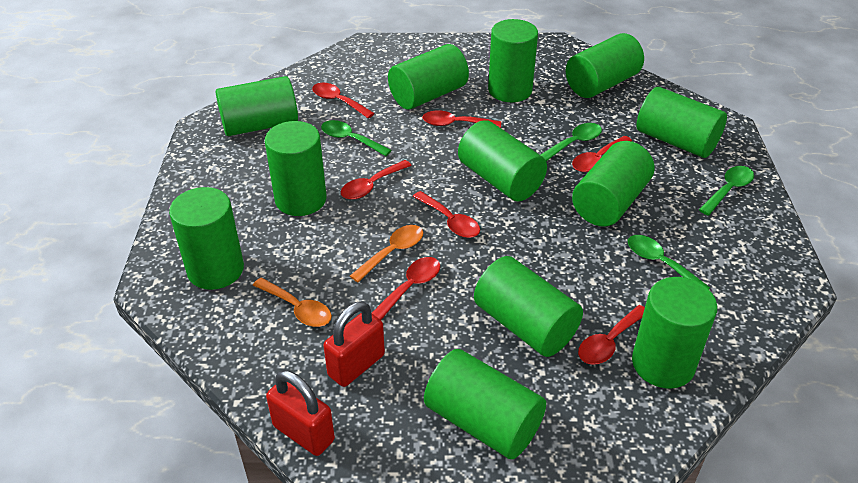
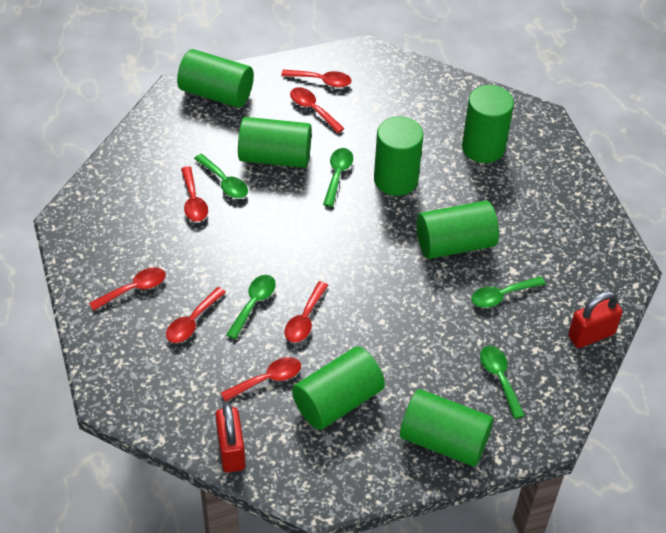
green cylinder: [169,187,244,290] [216,76,298,136] [265,121,327,216] [388,44,469,110] [424,349,546,459] [458,120,547,202] [474,256,583,357] [488,19,538,102] [566,33,644,98] [572,141,655,227] [632,277,717,389] [636,87,727,158] = 12 -> [177,49,254,108] [238,117,312,168] [292,347,385,430] [374,117,424,196] [400,389,493,467] [416,201,499,259] [462,85,514,163] = 7
green spoon: [321,120,392,156] [541,123,602,161] [628,235,710,289] [699,166,754,216] = 4 -> [194,154,248,198] [226,275,276,339] [323,148,353,207] [471,276,546,308] [480,346,525,419] = 5
orange spoon: [253,278,332,327] [350,225,423,282] = 2 -> none = 0

